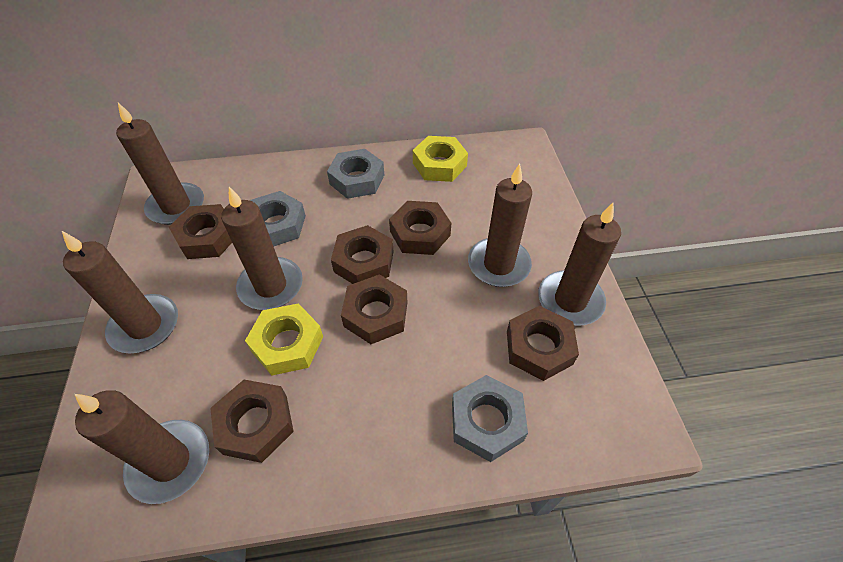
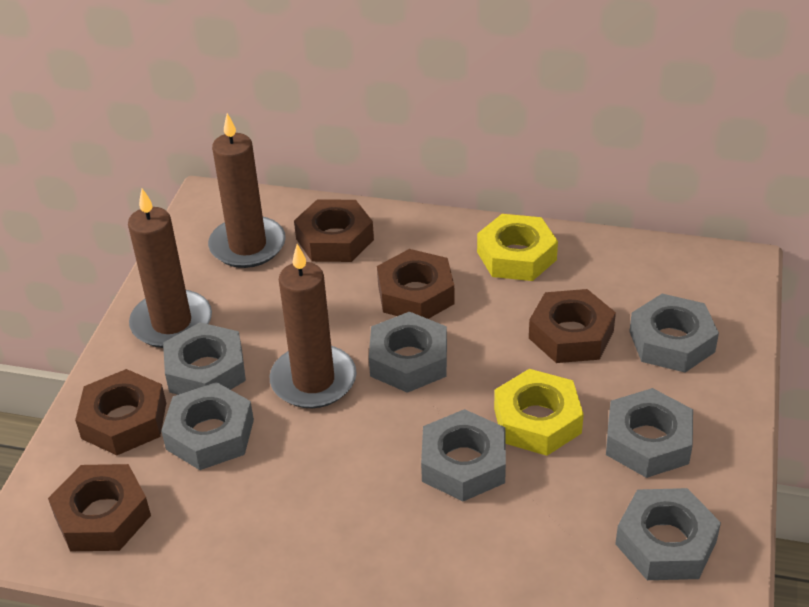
brown candle: [62,231,178,354] [75,390,209,504] [116,103,204,225] [221,187,303,310] [468,164,532,287] [538,203,621,326] = 6 -> [128,189,212,348] [208,113,286,268] [270,244,357,408] = 3
brown nut: [169,204,232,259] [210,380,294,463] [331,225,393,284] [341,274,407,344] [389,201,451,255] [507,306,579,381] = 6 -> [48,464,151,551] [75,369,166,455] [294,199,374,262] [377,249,455,319] [529,289,616,363] = 5
grey nut: [250,191,306,246] [327,149,384,199] [452,375,528,462] = 3 -> [161,382,254,470] [163,322,246,395] [369,312,447,393] [421,409,506,501] [606,388,693,478] [615,488,721,580] [629,294,719,372] = 7

